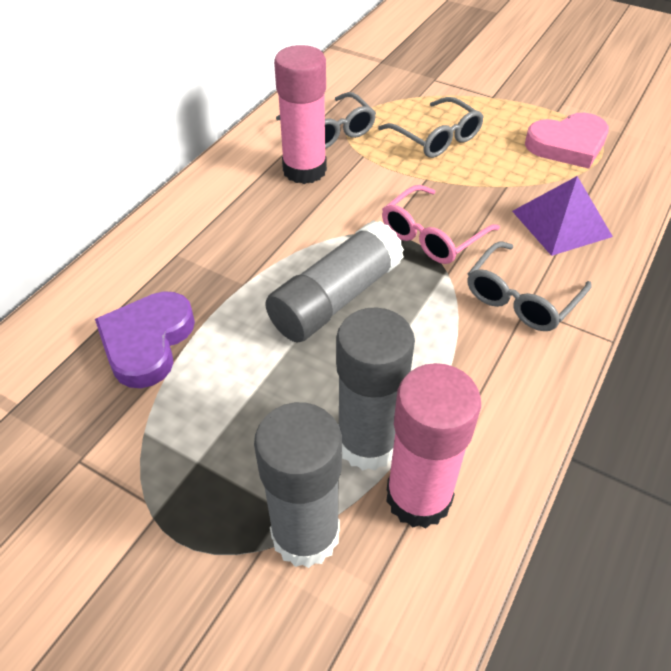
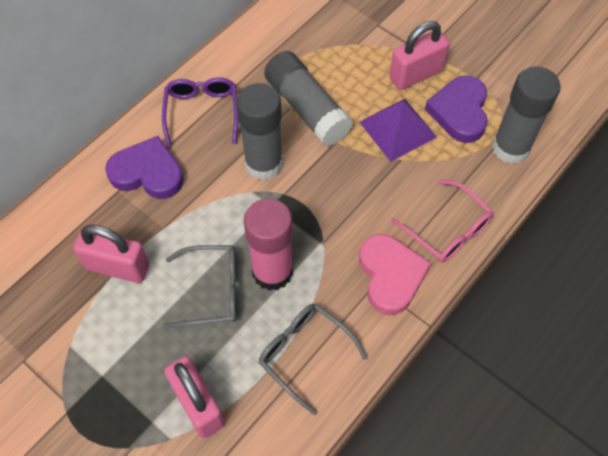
grey glasses: [276,92,376,149] [378,97,484,158] [468,241,592,331] = 3 -> [163,245,237,328] [258,304,368,415] = 2
pink glue stick: [274,45,327,184] [386,363,481,528] = 2 -> [244,198,293,291] = 1
pink padlock: none = 0 -> [73,225,149,283] [164,356,225,438] [389,21,450,90] = 3
purple glasses: none = 0 -> [162,77,238,147] = 1
purple heart: [95,291,195,388] = 1 -> [105,136,184,199] [425,75,488,143] = 2

